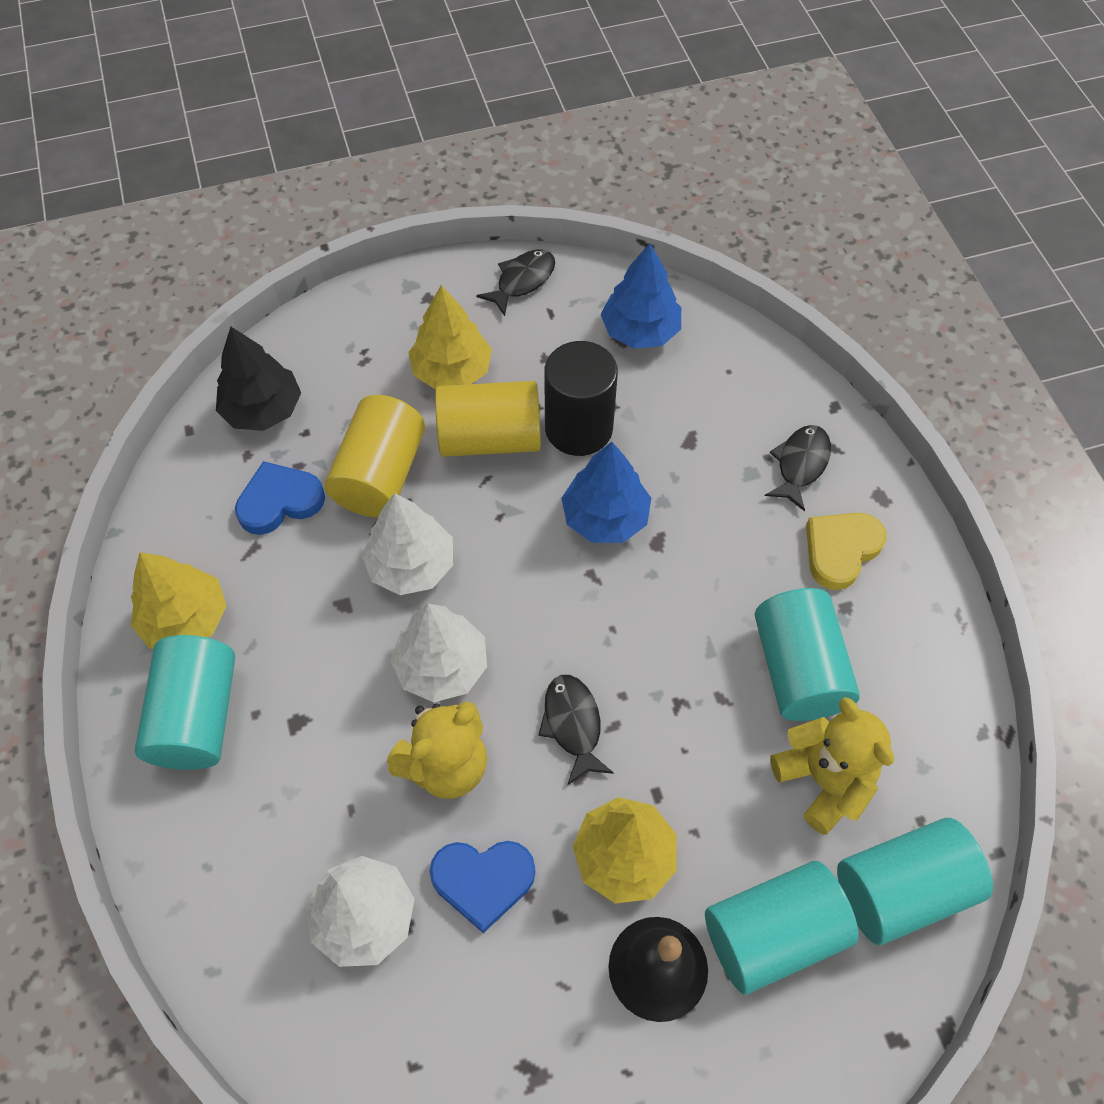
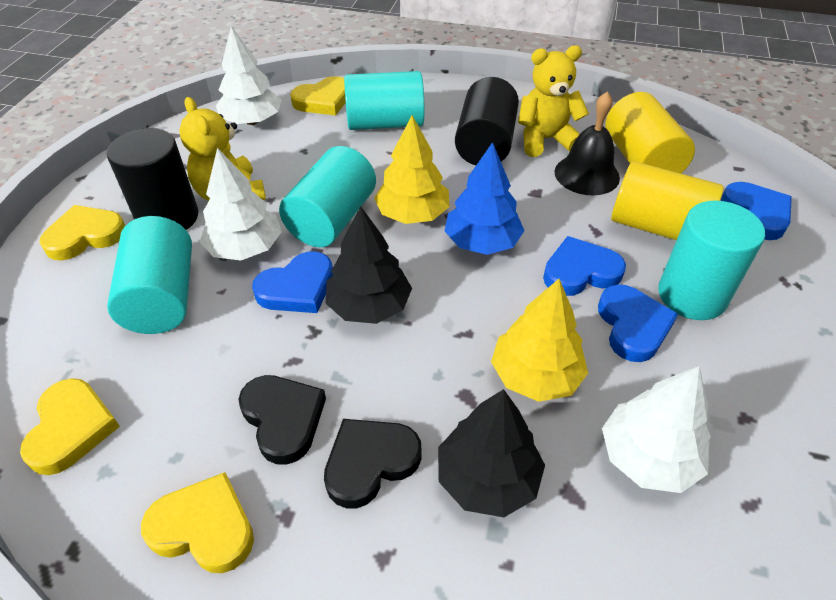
black cylinder: [544,341,618,456] = 1 -> [107,128,198,230] [455,77,519,165] = 2
black fish: [476,250,555,316] [538,675,614,785] [765,425,831,511] = 3 -> none = 0
black heart: none = 0 -> [239,375,326,465] [324,419,422,508] = 2
black tree: [216,326,301,431] = 1 -> [326,206,412,324] [438,389,545,517] = 2
blue heart: [235,461,325,535] [429,841,535,933] = 2 -> [252,252,333,313] [543,236,626,296] [598,284,678,362] [721,182,792,240] = 4
blue tree: [561,442,651,543] [600,243,681,349] = 2 -> [445,142,525,255] = 1
yellow heart: [806,513,886,590] = 1 -> [20,378,120,475] [39,205,125,261] [141,472,254,573] [290,76,346,116] = 4
yellow tree: [131,552,227,649] [408,285,492,390] [572,797,677,903] = 3 -> [374,115,450,224] [491,279,588,402] = 2

